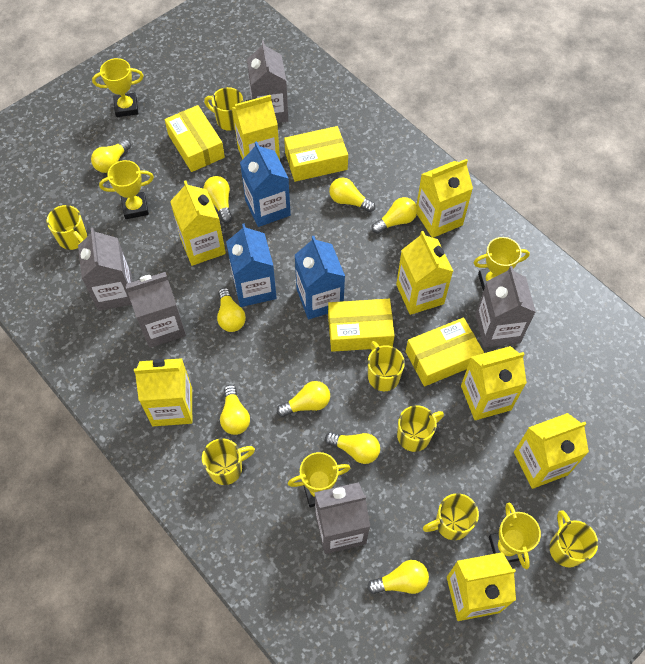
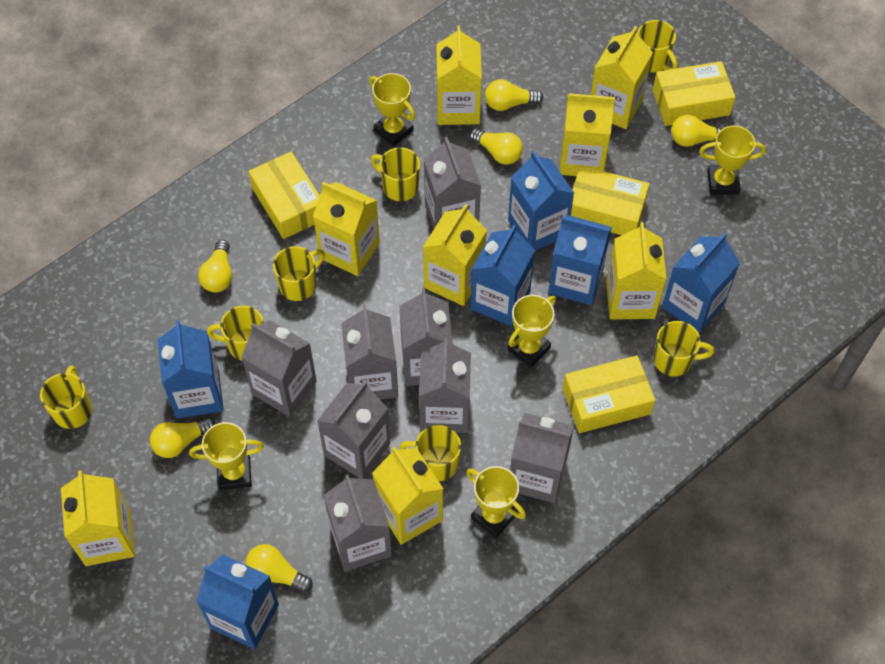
blue carton: [226,223,277,307] [240,141,291,227] [295,236,345,319] = 3 -> [157,320,224,419] [196,555,279,649] [471,224,535,326] [508,151,574,251] [548,215,612,305] [662,233,740,333] = 6
grey carton: [78,228,132,311] [126,272,186,348] [247,40,289,123] [314,482,370,554] [475,266,536,348] = 5 -> [241,321,317,417] [317,381,390,479] [324,475,392,571] [341,305,398,400] [399,288,453,386] [419,337,471,433] [424,137,481,229] [510,413,574,503] = 8
yellow light bulb: [91,139,131,173] [204,176,232,223] [217,288,246,332] [220,385,250,435] [277,381,330,417] [325,432,380,464] [329,178,375,212] [367,560,429,594] [372,197,417,234] = 9 -> [150,417,215,458] [198,240,232,292] [245,544,313,592] [470,128,523,165] [485,79,543,111] [671,115,723,147] = 6

